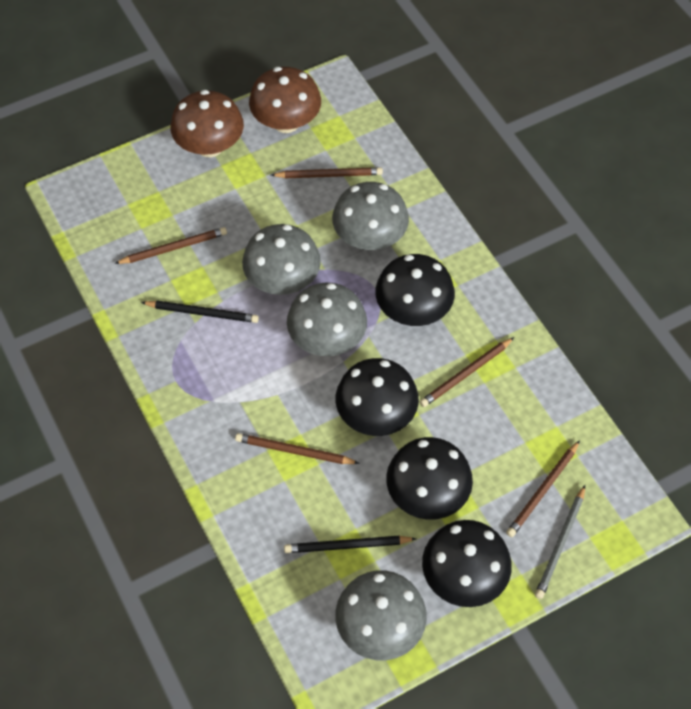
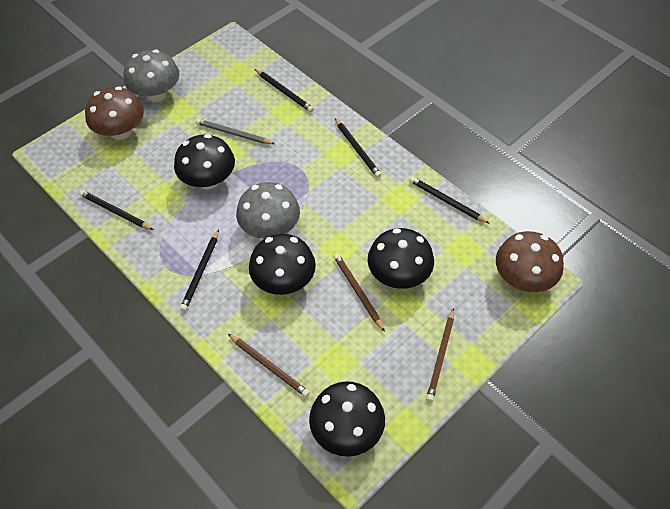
black pencil: [141,301,259,323] [284,536,416,553] = 2 -> [79,190,153,230] [180,229,219,311] [255,69,314,112] [335,118,381,178] [409,177,490,224] = 5
brown pencil: [114,227,227,264] [235,433,360,464] [271,167,383,178] [420,337,514,407] [506,440,580,537] = 5 -> [228,334,310,397] [333,253,385,332] [426,308,454,402] = 3
grey mushroom: [242,224,321,295] [287,283,367,356] [332,182,409,250] [335,570,427,660] = 4 -> [123,50,180,102] [236,182,300,239] = 2

